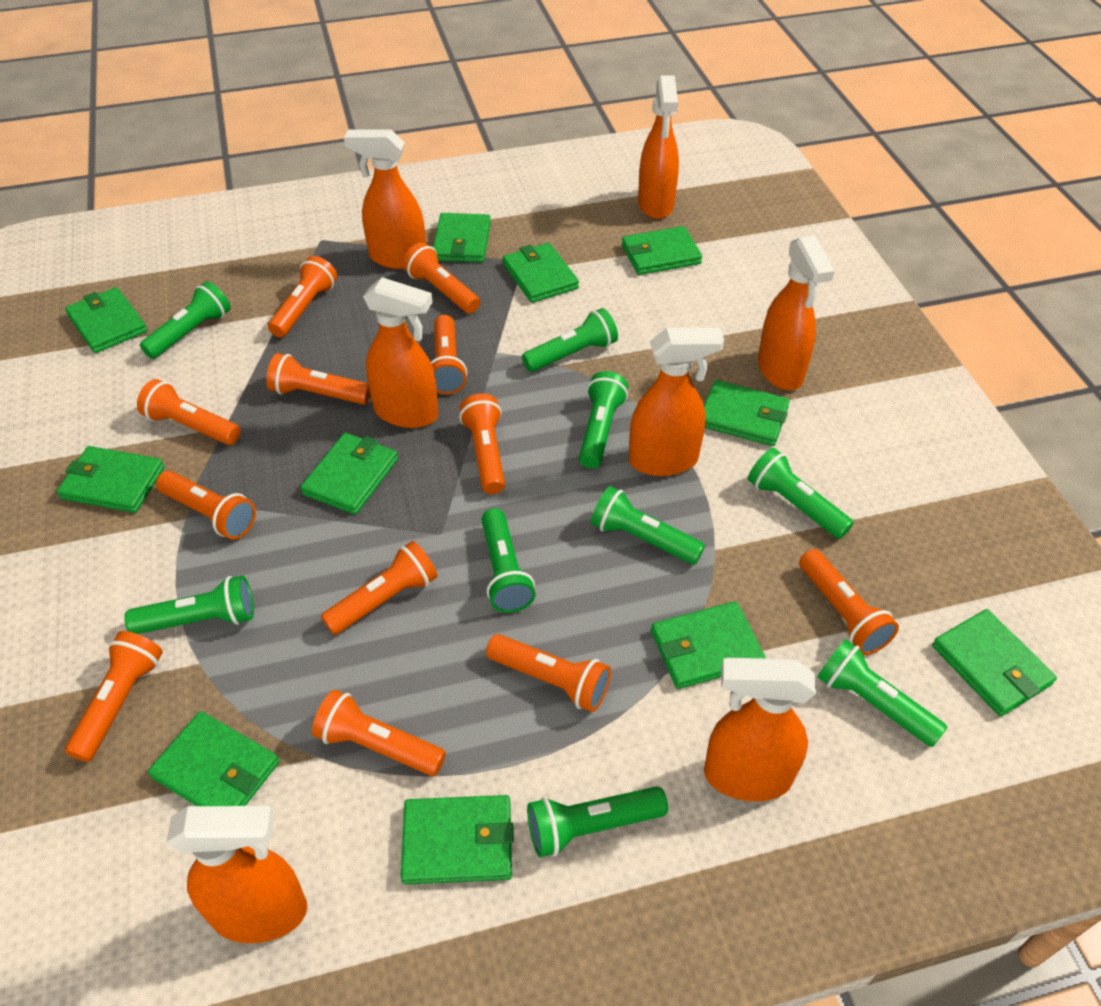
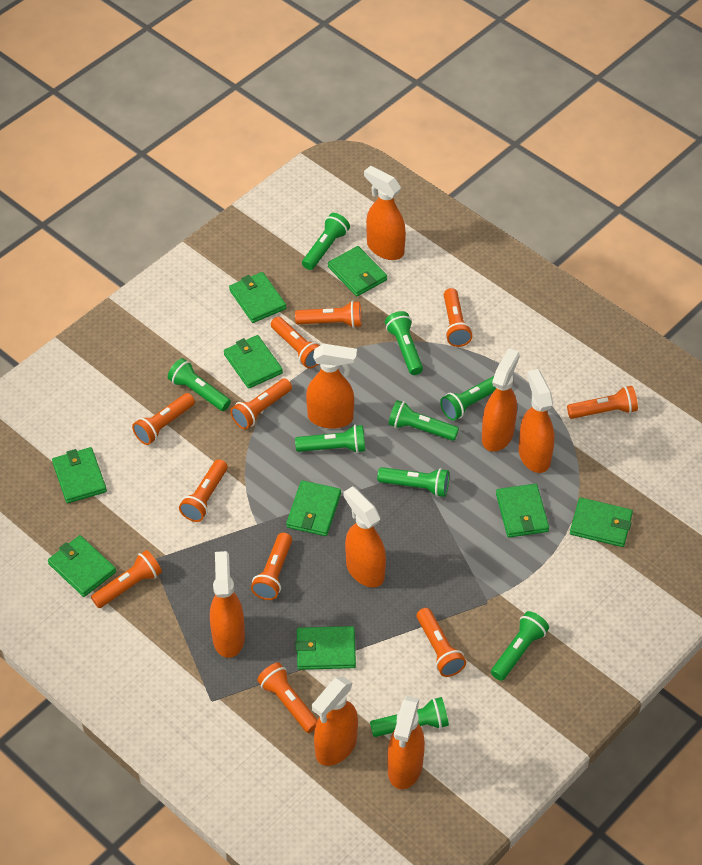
green wallet: [57,446,165,513] [65,287,147,353] [148,711,279,806] [300,433,398,515] [401,795,514,885] [433,213,491,263] [503,243,579,303] [622,226,702,275] [651,601,766,689] [704,380,790,446] [932,609,1057,717] = 11 -> [48,535,116,597] [52,447,107,503] [224,335,283,389] [229,272,286,323] [286,480,341,536] [295,626,356,670] [328,246,387,296] [496,484,549,538] [570,497,633,547] = 9
orange flashlight: [65,631,163,762] [137,379,240,445] [156,471,256,539] [266,353,371,405] [268,256,337,338] [312,690,446,776] [321,541,438,635] [403,242,480,313] [431,315,467,394] [459,394,505,494] [486,634,611,712] [799,549,899,655] = 12 -> [91,550,162,608] [132,393,195,445] [179,459,228,522] [230,378,292,429] [251,533,292,600] [257,662,318,733] [271,317,320,368] [295,301,361,328] [416,608,466,677] [444,288,472,347] [567,386,638,419] = 11
orange spray bottle: [167,806,307,943] [344,129,426,269] [363,277,438,428] [629,328,724,476] [638,75,679,219] [704,658,816,801] [758,236,835,390] = 7 -> [210,551,245,658] [306,344,357,429] [312,676,358,766] [343,486,386,587] [364,166,406,260] [387,696,425,789] [482,348,520,452] [518,369,554,473] = 8

